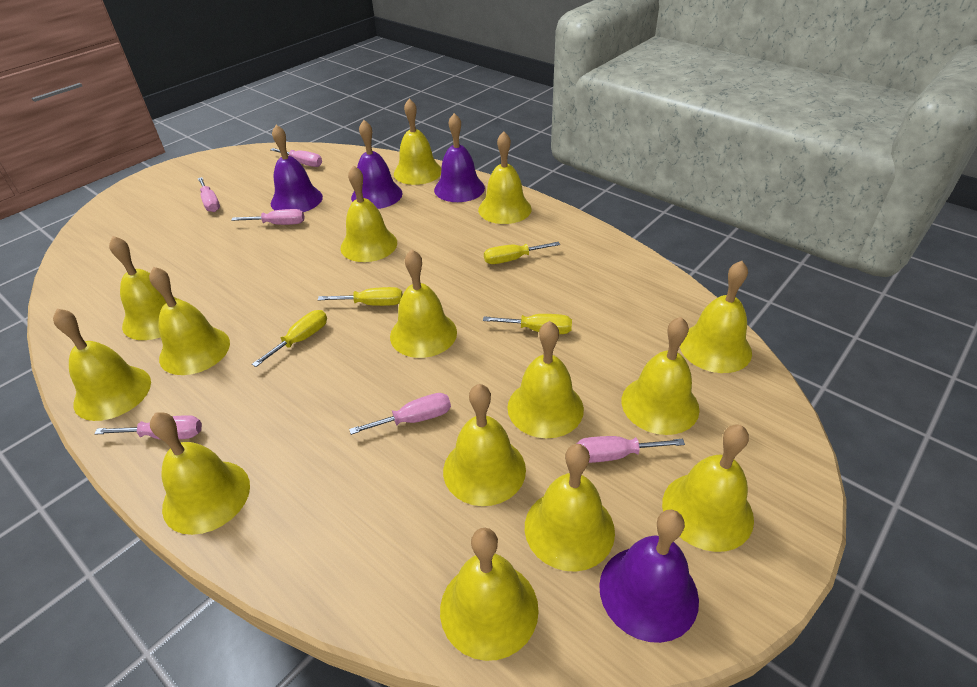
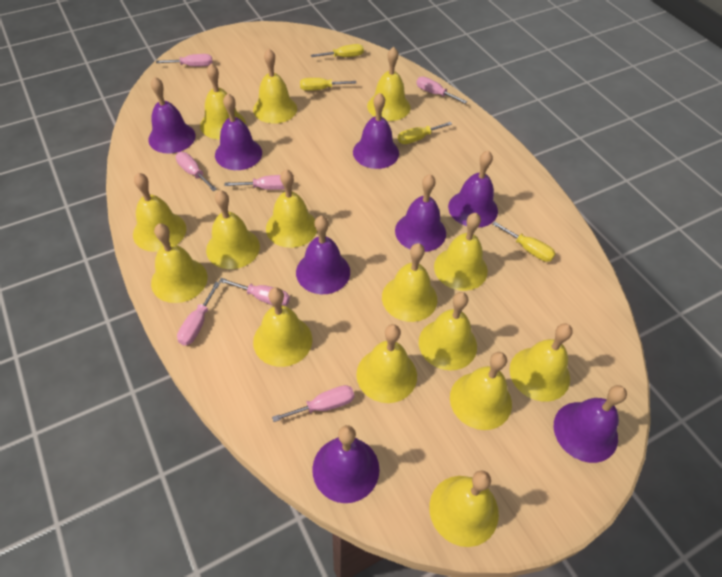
pink screwdriver: [95,415,202,439] [198,177,220,212] [231,209,304,225] [271,148,322,167] [349,393,451,435] [576,436,685,463] = 6 -> [156,54,212,66] [176,152,217,191] [177,282,220,345] [219,278,290,306] [224,175,285,190] [272,385,355,422] [416,77,467,103] = 7
purple bell: [271,125,323,212] [351,120,403,209] [434,113,485,202] [599,510,699,643] = 4 -> [148,76,195,154] [215,94,262,170] [296,216,350,294] [312,425,380,503] [353,93,399,169] [395,174,446,252] [448,150,498,228] [554,385,627,463] = 8

